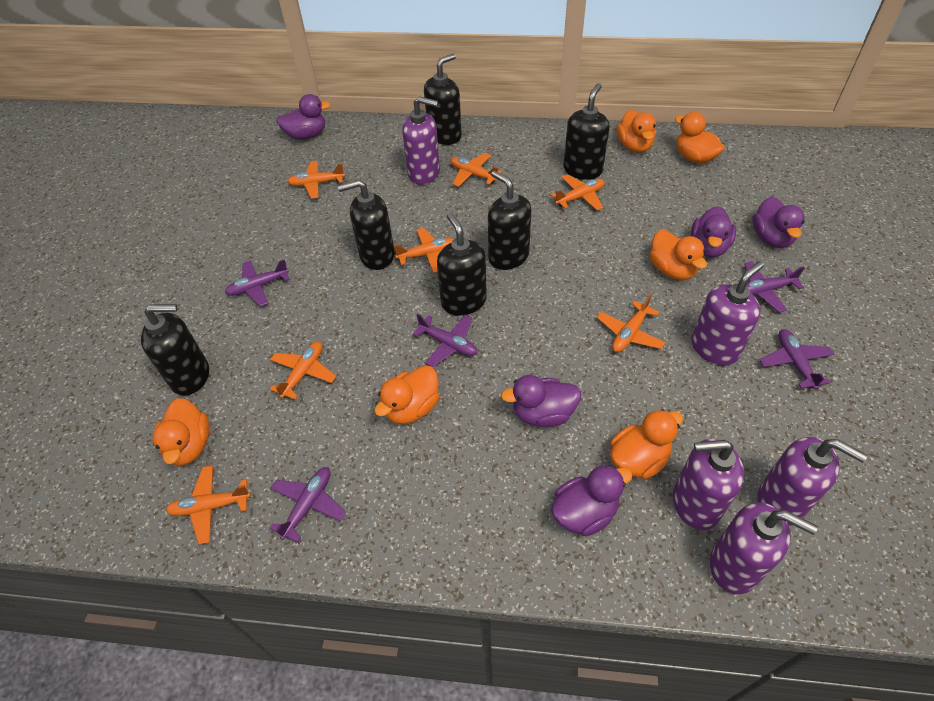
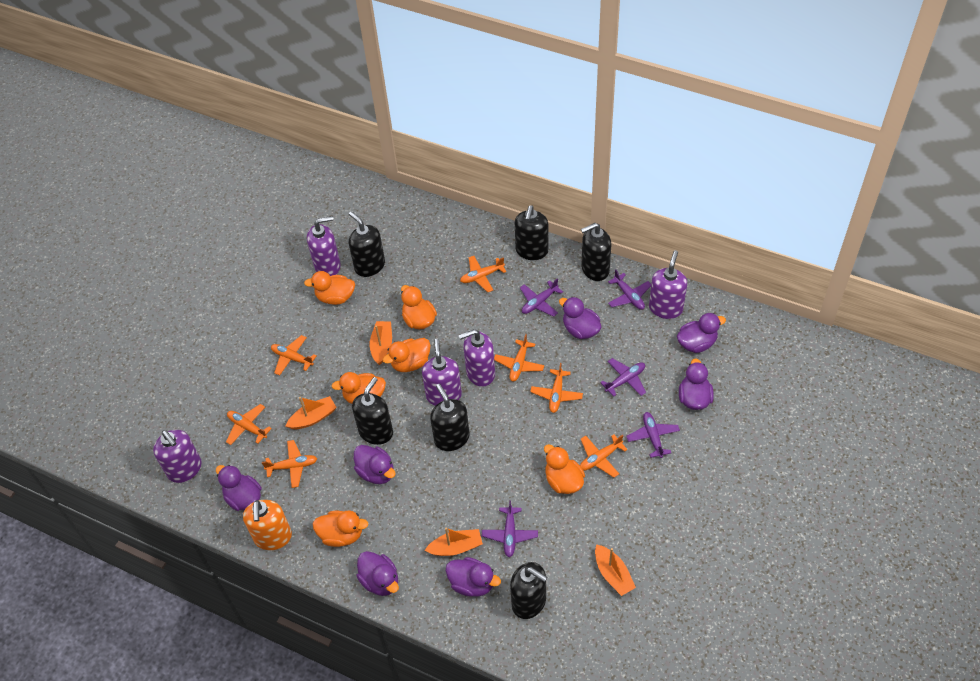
orange boat: none = 0 -> [286,396,337,429] [370,321,392,365] [425,527,483,556] [595,544,636,596] = 4
orange soap dispenser: none = 0 -> [243,500,292,550] = 1
purple duck: [276,94,330,140] [501,375,581,427] [551,465,632,536] [691,206,736,257] [752,197,805,248] = 5 -> [216,465,262,511] [354,445,396,484] [357,551,399,596] [446,557,501,597] [559,297,602,339] [677,313,726,353] [679,358,714,410] = 7

